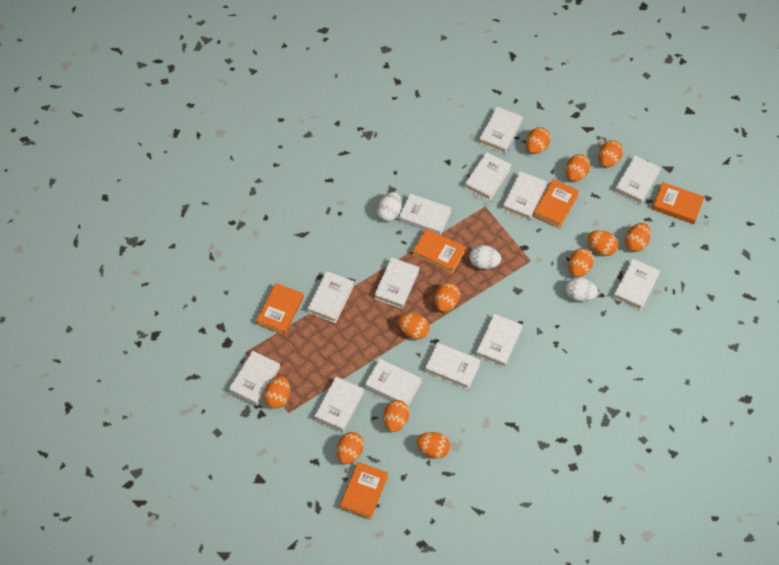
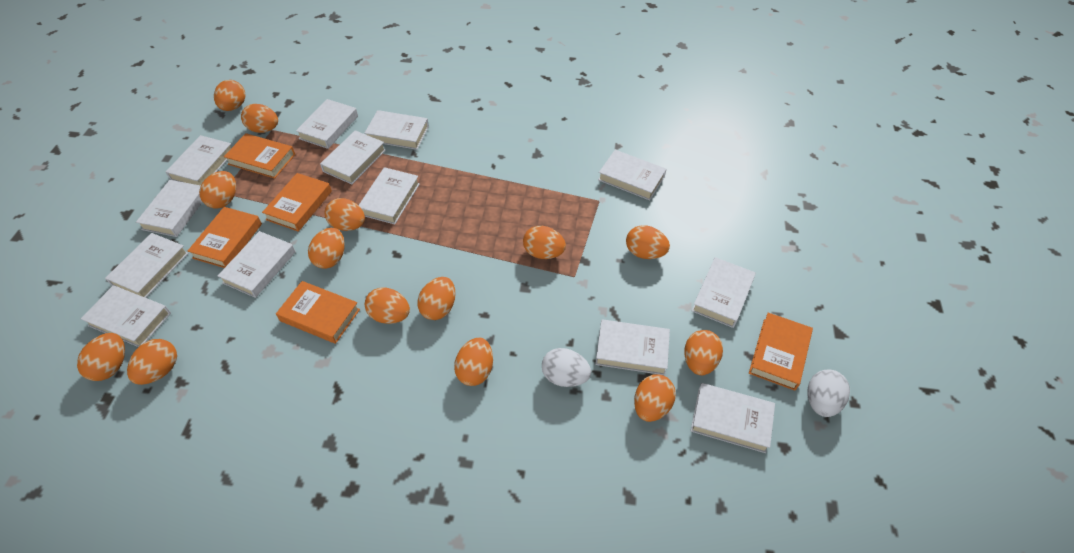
orange egg: [264,376,290,409] [337,432,364,464] [384,400,409,432] [398,313,430,339] [416,432,450,459] [435,282,460,312] [526,127,551,154] [566,154,590,182] [569,248,594,277] [588,230,618,256] [599,140,623,167] [625,223,651,252] = 12 -> [77,333,125,381] [127,339,177,385] [199,171,236,209] [214,80,245,111] [241,104,278,133] [308,228,345,269] [325,198,365,231] [365,287,410,324] [417,277,456,320] [454,338,493,386] [523,226,566,259] [626,225,670,259] [634,374,676,422] [684,330,723,375] = 14
white egg: [377,192,402,222] [469,245,501,269] [565,277,598,302] = 3 -> [542,348,591,387] [807,370,850,417] = 2

